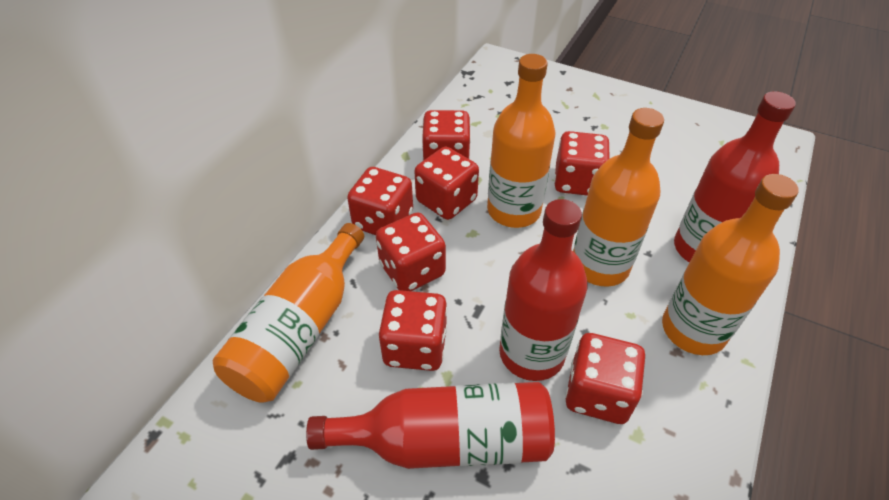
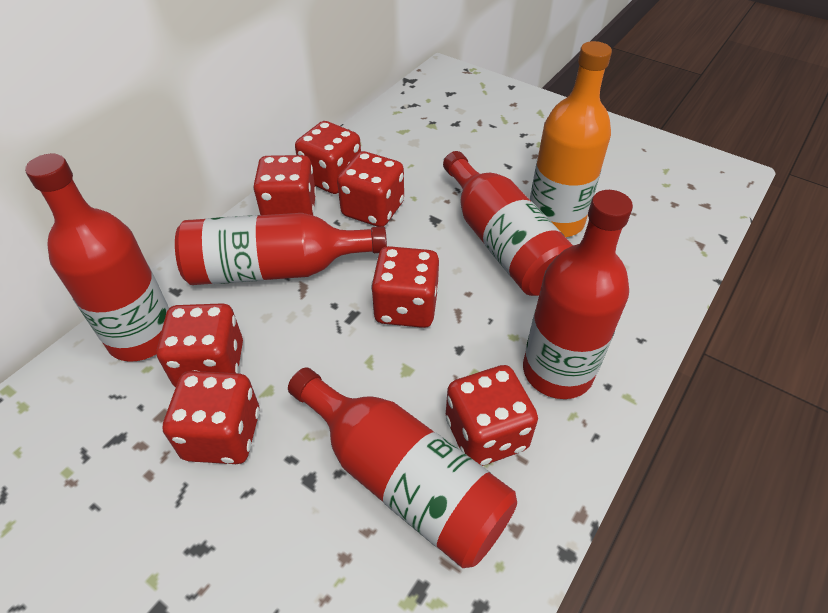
orange bottle: [213,223,364,403] [487,54,556,228] [573,108,664,287] [662,174,799,355] = 4 -> [530,41,612,237] = 1
red bottle: [306,382,555,469] [499,199,588,381] [674,91,796,263] = 3 -> [25,154,169,362] [175,213,387,285] [288,367,517,568] [443,151,573,296] [523,190,633,399] = 5

